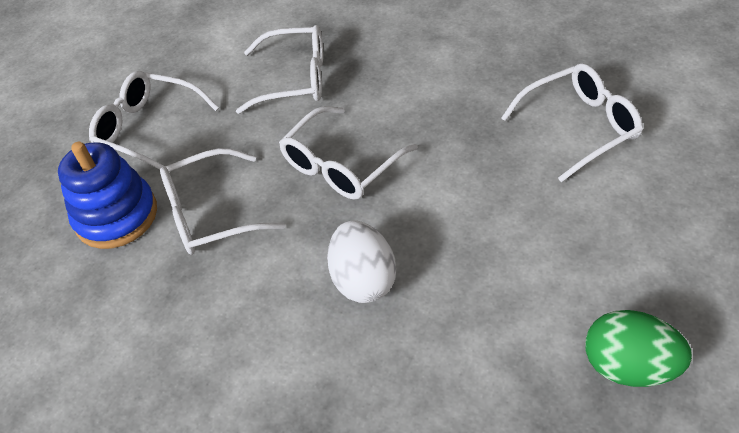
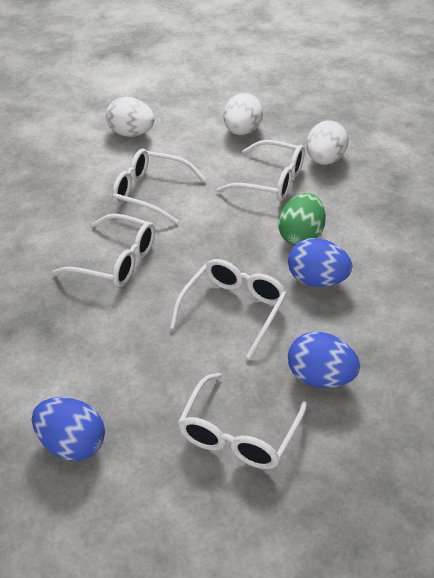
blue egg: none = 0 -> [32,397,105,461] [288,238,352,287] [288,332,360,388] = 3
blue stacking toy: [58,142,157,249] = 1 -> none = 0
white egg: [327,220,396,303] = 1 -> [106,97,154,137] [224,93,263,135] [306,120,349,165] = 3

